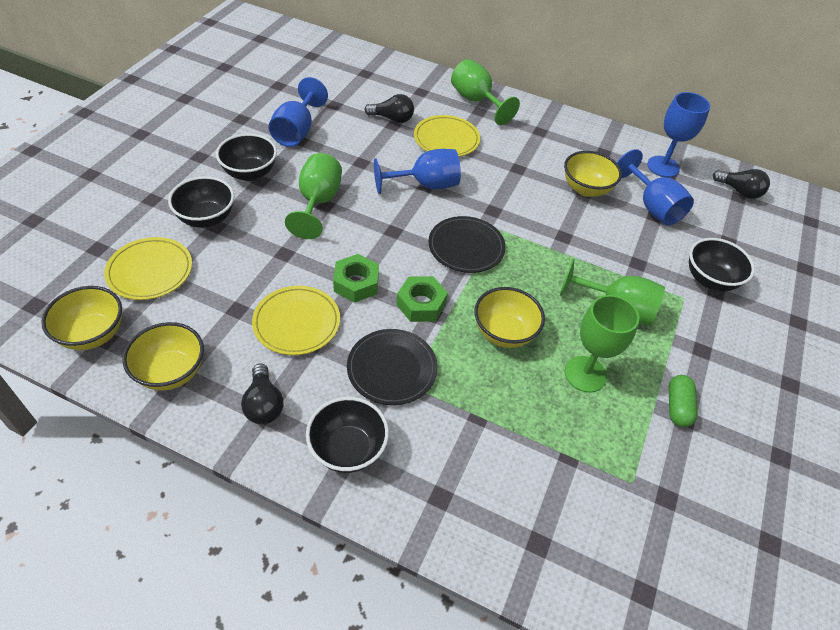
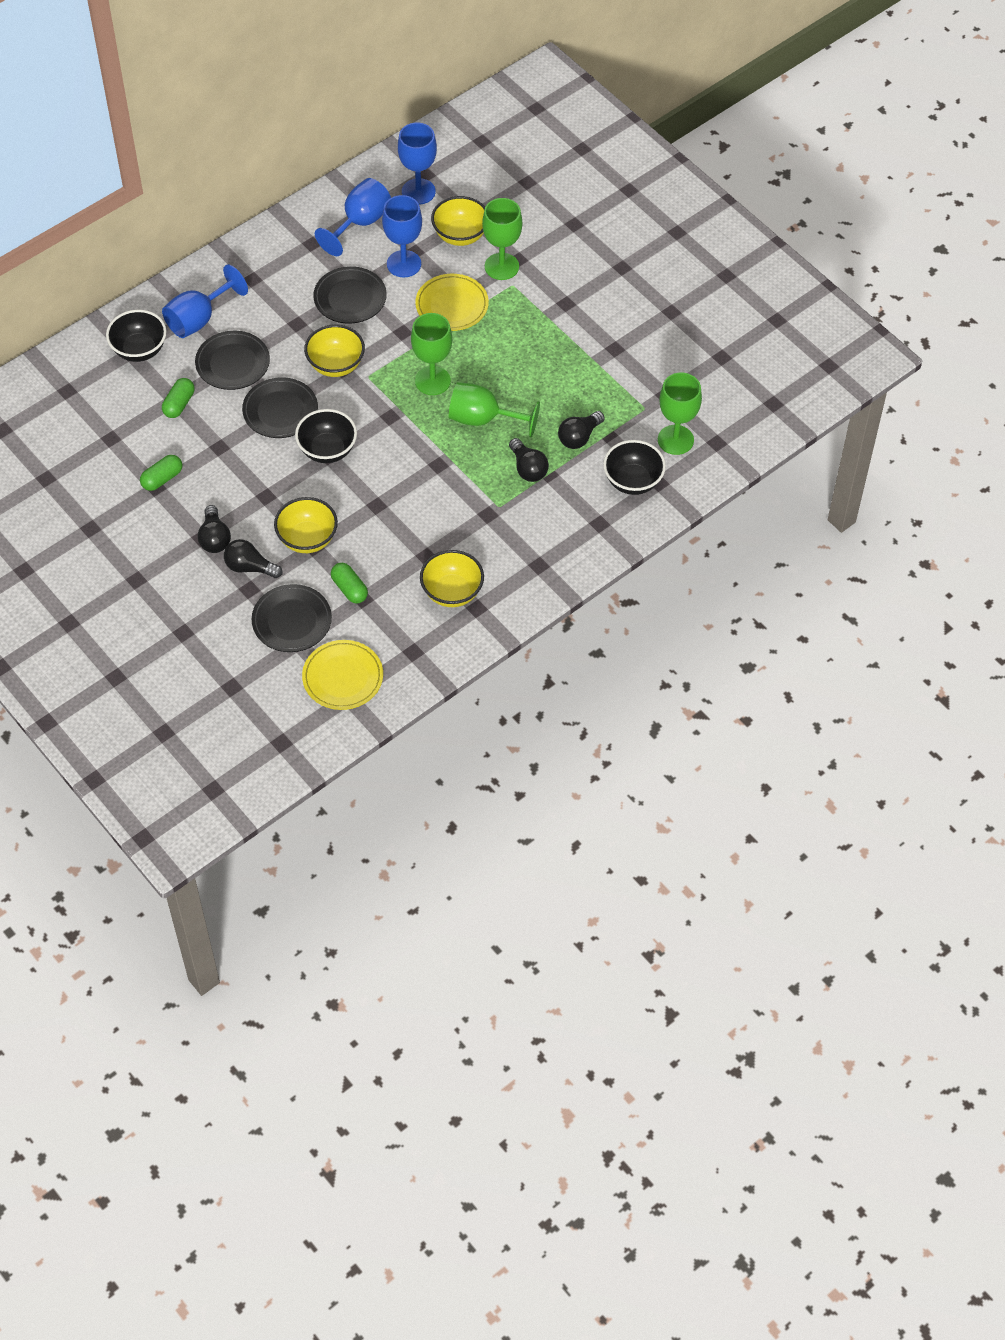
black bowl: [168,176,234,228] [216,133,277,181] [306,397,389,473] [689,238,755,291] = 4 -> [106,310,167,362] [295,409,357,463] [603,440,666,495] = 3
black light bulb: [241,364,283,424] [364,94,414,123] [713,169,770,199] = 3 -> [198,505,231,553] [224,539,282,578] [509,438,549,482] [558,411,605,449] = 4
black plate: [347,329,437,405] [428,216,506,273] = 2 -> [195,331,270,390] [242,377,318,438] [252,584,332,652] [313,266,387,324] = 4
green capsule: [669,375,697,427] = 1 -> [140,455,182,491] [162,378,195,418] [331,563,368,603] = 3
green nut: [333,254,379,303] [396,276,448,322] = 2 -> none = 0
yellow plate: [104,237,192,300] [252,286,340,355] [414,115,480,157] = 3 -> [302,640,383,710] [415,274,489,331] = 2

